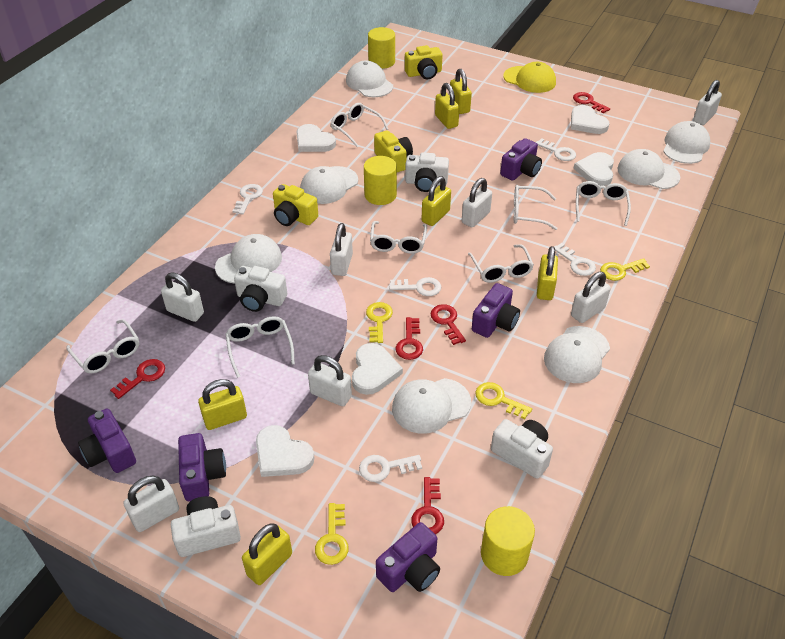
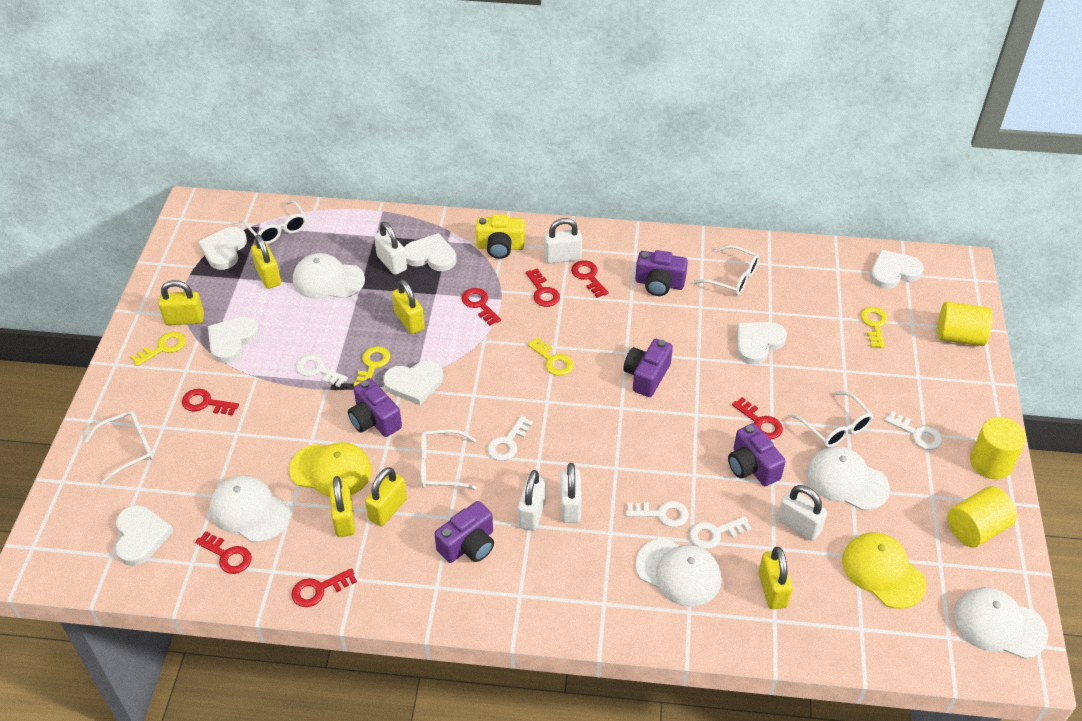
red key: [110,359,165,399] [396,317,423,360] [411,477,444,534] [430,304,466,345] [573,92,610,114] = 5 -> [182,389,239,416] [195,531,252,574] [291,568,357,607] [462,288,501,326] [526,268,560,307] [571,260,609,298] [732,397,783,440] = 7
white camera: [171,496,241,557] [234,266,287,312] [405,152,449,192] [491,419,553,479] = 4 -> none = 0
white cap: [215,234,282,284] [300,166,358,204] [346,61,393,97] [392,378,471,434] [544,326,610,383] [617,149,680,189] [663,121,710,164] = 7 -> [210,476,290,543] [293,253,365,299] [635,538,722,607] [806,446,890,511] [953,587,1048,659] = 5
white glasses: [66,319,139,373] [225,316,295,378] [331,103,388,147] [370,221,427,254] [468,244,534,283] [514,185,557,230] [576,181,631,226] = 7 -> [85,410,153,484] [241,200,307,244] [420,429,477,490] [693,245,760,296] [791,391,874,448] = 5
white heart: [256,425,314,477] [296,124,336,152] [352,343,403,395] [571,105,610,134] [573,152,614,186] = 5 -> [116,505,173,566] [198,227,247,270] [208,317,259,363] [383,360,443,405] [404,233,457,271] [737,322,787,365] [870,250,924,289] = 7
white padlock: [124,476,179,532] [161,272,204,322] [308,355,352,406] [330,223,353,276] [462,178,492,227] [571,272,611,323] [693,80,722,125] = 7 -> [374,222,407,275] [518,470,546,531] [544,218,582,264] [560,463,582,523] [777,485,827,541] = 5
yellow camera: [273,184,318,226] [374,130,413,172] [405,45,443,79] = 3 -> [476,214,525,259] = 1
yellow cap: [503,62,556,93] = 1 -> [289,442,372,497] [842,532,927,609] = 2

